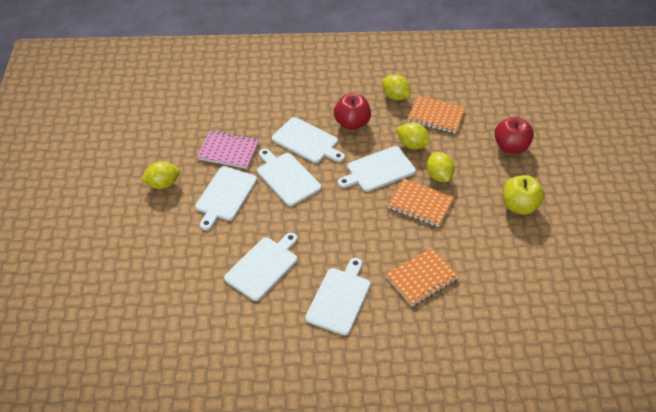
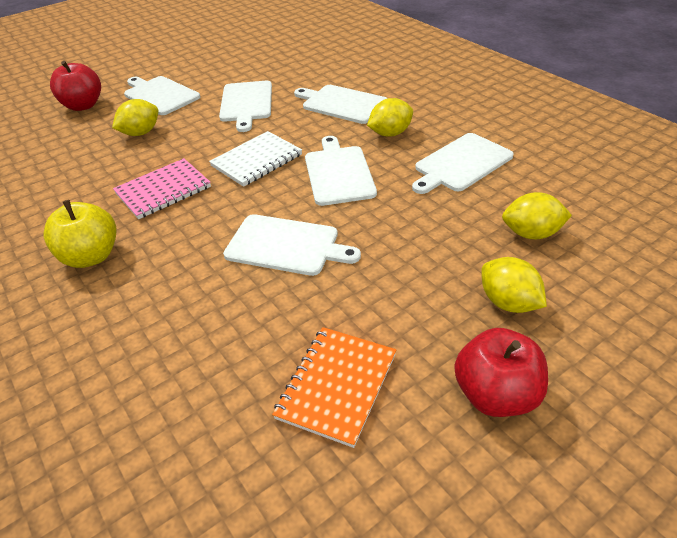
orange notebook: [386,248,459,306] [387,178,454,227] [407,95,465,134] = 3 -> [272,327,396,448] = 1
white notebook: none = 0 -> [209,131,302,187] = 1

